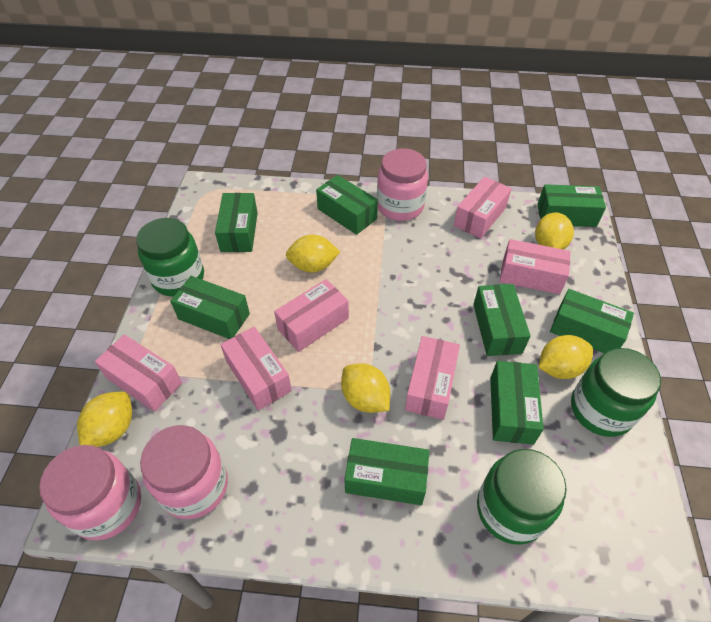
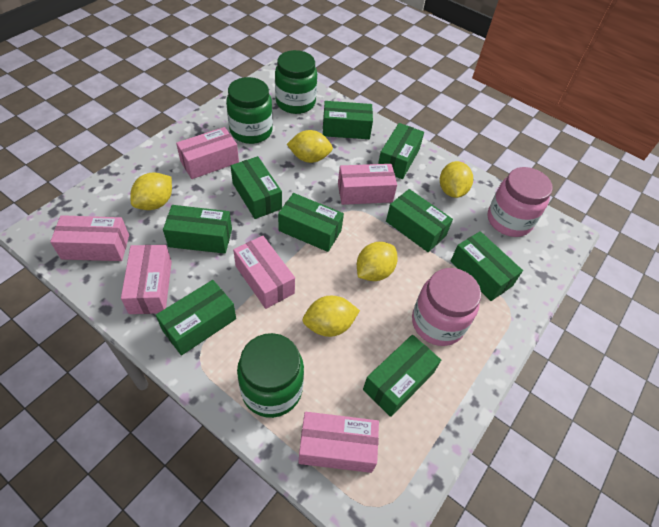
green box: [170,276,250,339] [215,193,258,252] [316,175,378,235] [344,438,429,505] [473,284,531,356] [490,361,544,445] [537,184,606,227] [550,289,634,353] = 8 -> [156,280,236,355] [163,205,232,254] [231,156,282,219] [278,193,344,252] [323,101,373,139] [363,335,441,417] [378,123,424,179] [386,189,453,252] [451,231,523,301] = 9
pink jar: [39,445,141,540] [140,425,228,519] [377,148,428,221] = 3 -> [412,268,481,346] [488,167,553,237] = 2

